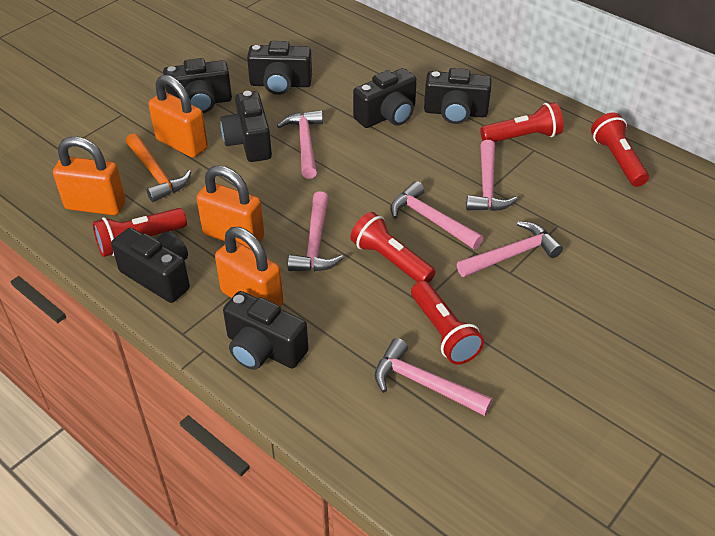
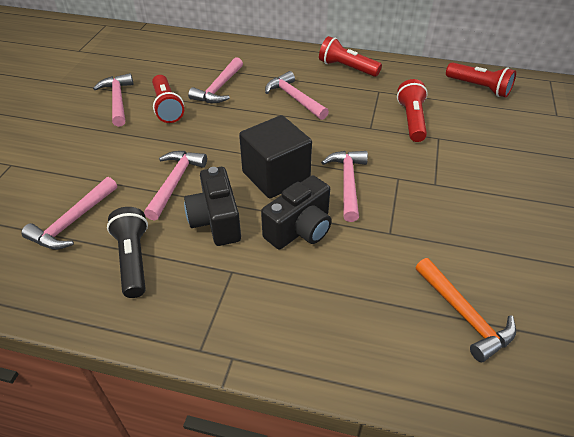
black camera: [111,228,190,303] [163,58,232,113] [220,91,272,162] [223,291,309,370] [247,41,312,95] [353,68,417,128] [424,68,492,124] = 7 -> [184,167,241,246] [261,175,332,249] = 2
black cube: none = 0 -> [239,115,312,199] = 1
black flashlight: none = 0 -> [107,207,148,298] = 1
orange padlock: [53,136,126,215] [148,75,208,158] [196,165,264,249] [215,227,283,307] = 4 -> none = 0
red flashlight: [93,208,187,257] [351,212,436,282] [411,281,484,365] [480,102,563,142] [591,112,649,187] = 5 -> [152,75,184,123] [319,36,382,77] [397,79,428,142] [446,62,516,97] = 4

